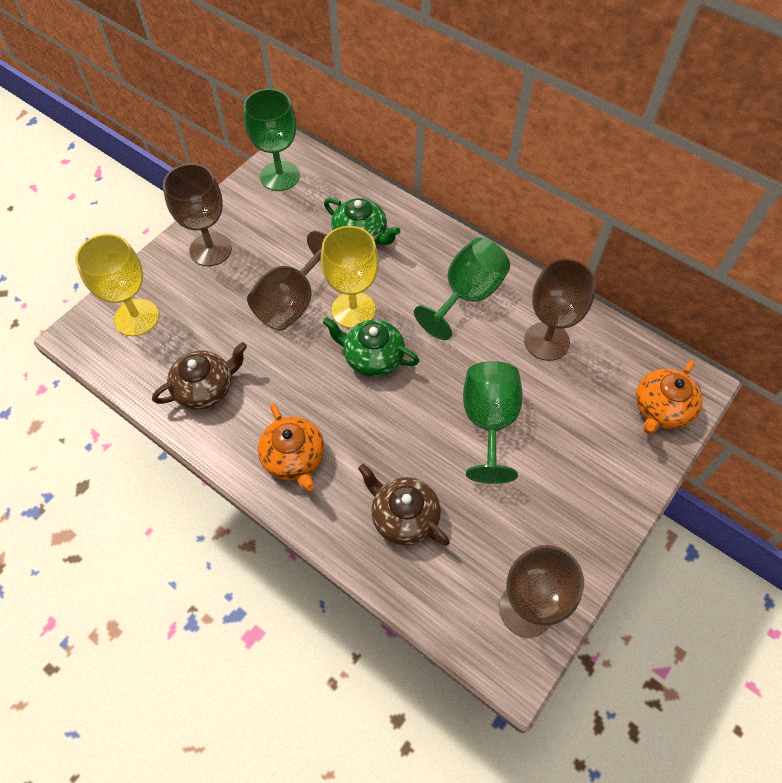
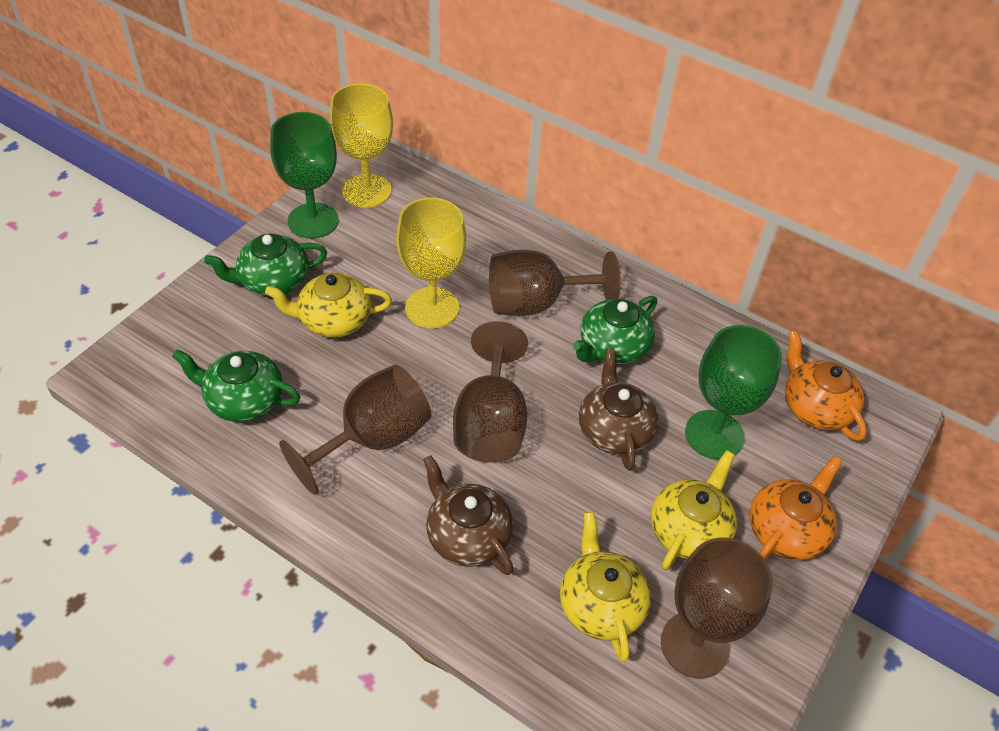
green goblet: [243,89,300,191] [414,238,510,340] [463,361,523,484] = 3 -> [270,112,339,239] [685,325,782,460] = 2
green teapot: [323,317,419,377] [324,198,400,245] = 2 -> [172,349,300,422] [204,233,327,296] [573,296,657,364] = 3
yellow teapot: none = 0 -> [265,273,392,338] [560,512,651,662] [651,450,737,570] = 3

